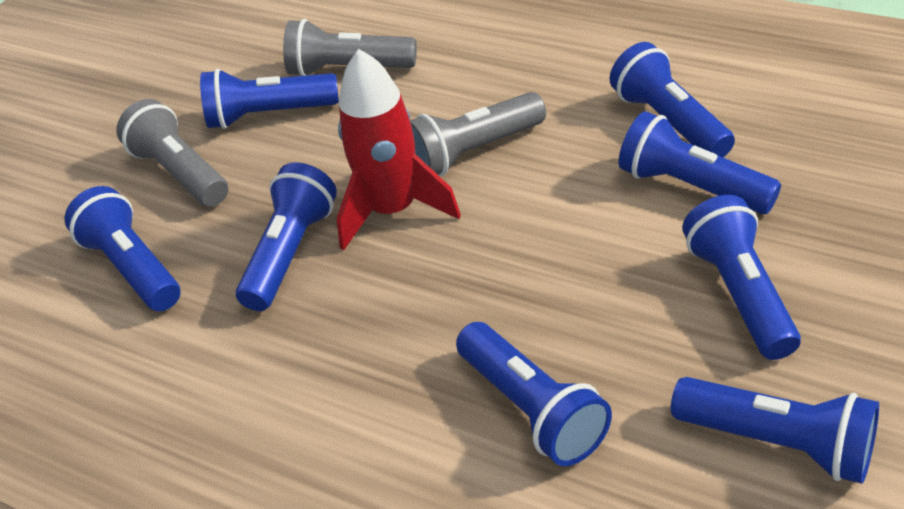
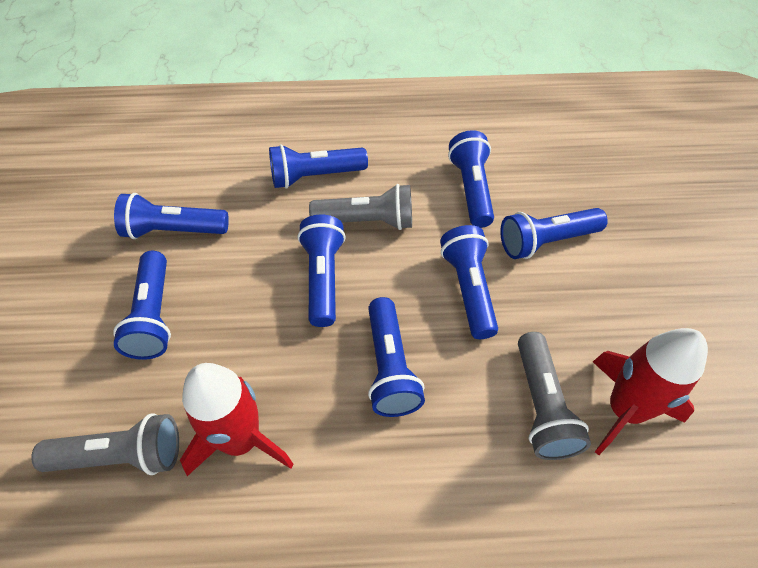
red rocket: [336,49,461,250] = 1 -> [180,363,294,476] [593,328,708,455] = 2

